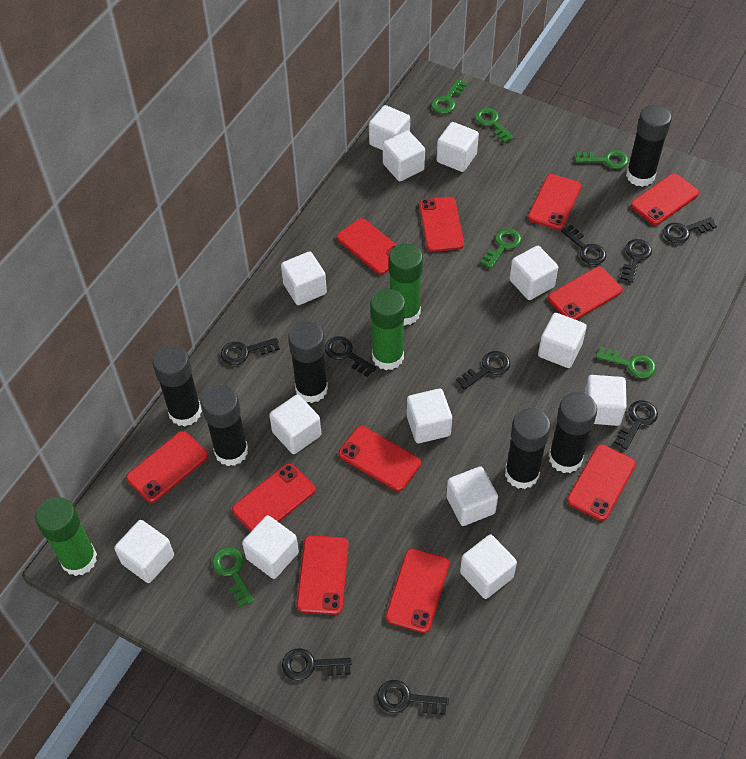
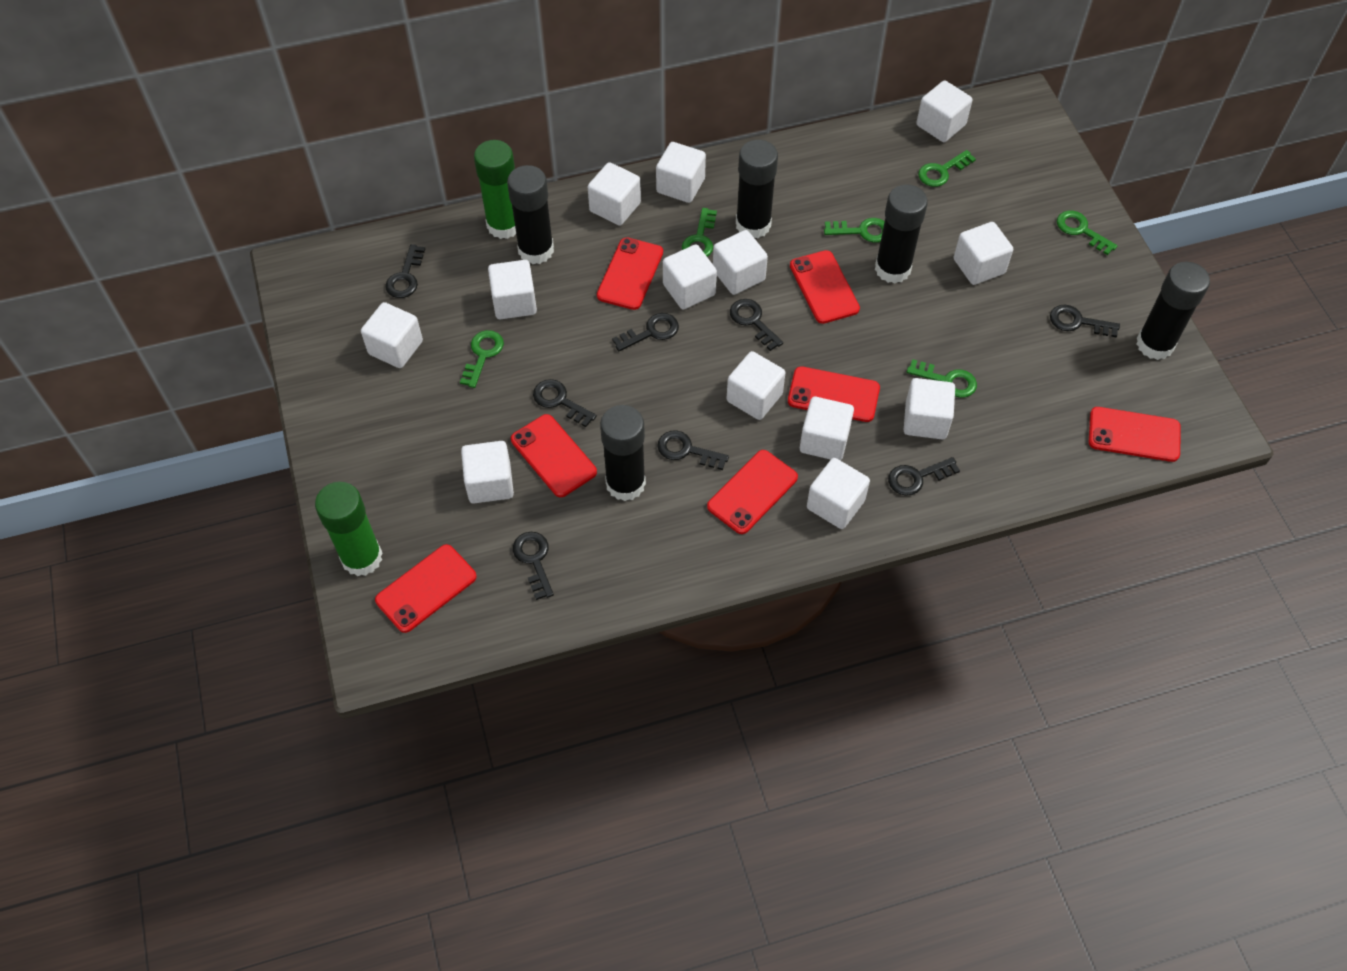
black glue stick: [153,345,202,426] [201,385,248,466] [288,321,328,403] [505,408,551,489] [549,392,597,473] [626,105,672,187] = 6 -> [507,165,554,264] [600,405,646,501] [736,140,778,238] [875,184,928,283] [1136,262,1210,360] = 5
black key: [221,338,280,365] [282,648,352,681] [325,336,377,377] [377,680,449,715] [456,351,510,390] [561,225,606,265] [614,401,658,450] [620,239,652,283] [663,217,717,243] = 9 -> [385,244,425,298] [513,532,554,600] [533,379,597,427] [612,313,679,352] [657,430,729,470] [730,299,783,351] [888,457,960,496] [1050,305,1120,337] = 8
green glue stick: [35,497,97,576] [370,288,405,370] [389,244,423,326] = 3 -> [315,482,382,576] [474,140,516,239] = 2
red phone: [126,431,208,503] [232,463,315,532] [297,535,349,615] [337,218,397,275] [338,426,421,491] [386,548,449,633] [419,197,464,252] [528,174,582,230] [548,267,623,320] [567,444,636,521] [631,173,699,225] = 11 -> [375,544,477,633] [511,414,597,497] [597,237,663,310] [707,450,798,534] [788,366,880,422] [790,250,860,324] [1089,407,1181,462] = 7

